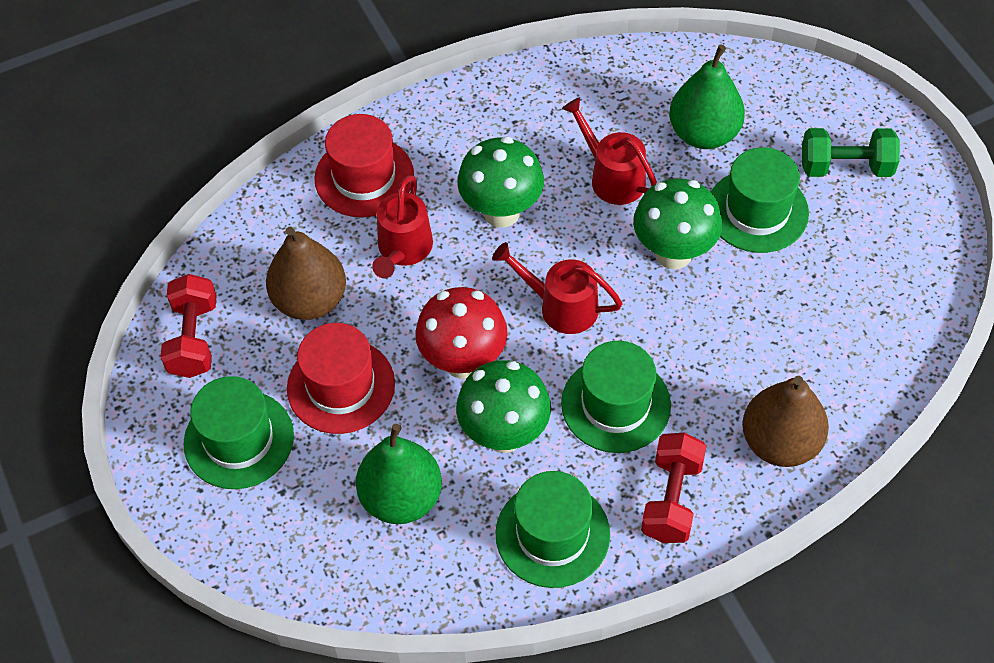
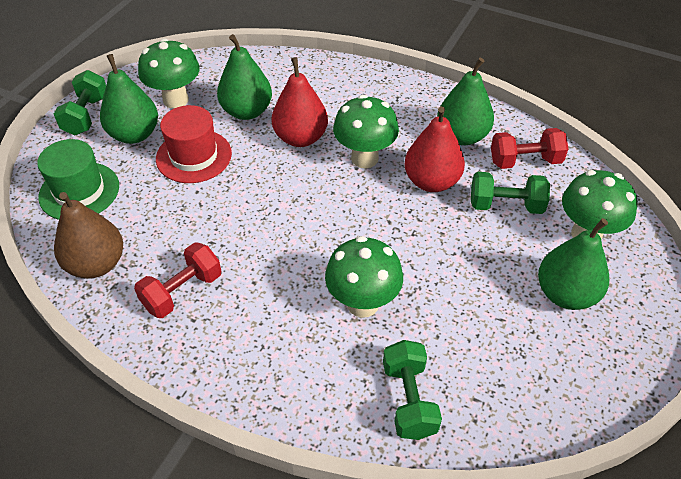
brown pear: [266,227,346,320] [742,376,829,467] = 2 -> [54,192,123,279] = 1
green dumbbell: [802,128,900,177] = 1 -> [54,70,106,135] [383,340,442,440] [471,172,550,214] = 3
green hat: [184,376,294,489] [495,471,610,588] [561,341,671,453] [711,147,809,253] = 4 -> [37,139,119,220] = 1
green mushroom: [456,360,551,453] [457,136,544,228] [633,178,722,269] = 3 -> [138,38,200,109] [325,236,403,318] [333,95,399,168] [562,170,638,240] = 4
green pear: [356,424,442,524] [669,44,745,149] = 2 -> [100,54,158,144] [217,34,272,120] [437,58,494,145] [538,218,609,310] = 4
red hat: [287,323,395,434] [314,114,414,217] = 2 -> [156,105,232,183] = 1
red mushroom: [415,287,508,379] = 1 -> none = 0
red pear: none = 0 -> [272,57,328,147] [404,106,465,192] = 2
red watering can: [372,175,433,278] [492,242,623,334] [562,97,657,205] = 3 -> none = 0

